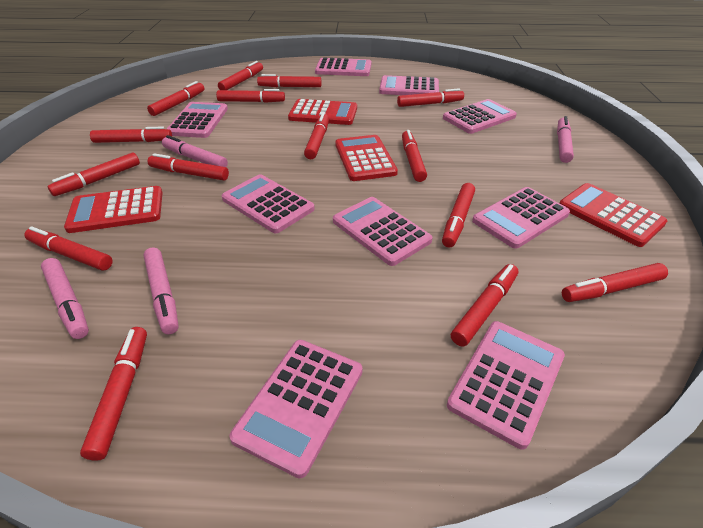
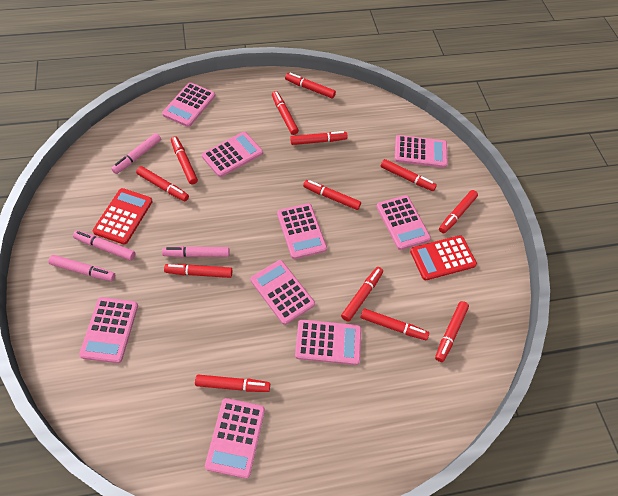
red calculator: [64,186,163,233] [288,99,357,125] [335,135,398,181] [560,183,667,247] = 4 -> [93,188,153,245] [410,235,477,280] = 2
red marker: [24,226,113,271] [47,152,140,196] [80,327,147,461] [90,126,172,143] [147,81,204,116] [148,153,229,180] [216,89,285,103] [218,61,263,90] [257,74,322,87] [304,113,329,159] [397,88,464,107] [402,130,427,182] [442,183,475,248] [451,264,518,347] [562,263,668,302] = 15 -> [136,166,189,201] [164,264,232,278] [171,136,198,185] [195,375,270,392] [272,91,299,135] [285,73,336,98] [290,131,348,145] [303,180,361,210] [341,267,383,322] [361,308,429,340] [381,159,437,191] [435,301,469,362] [439,190,478,233] = 13

